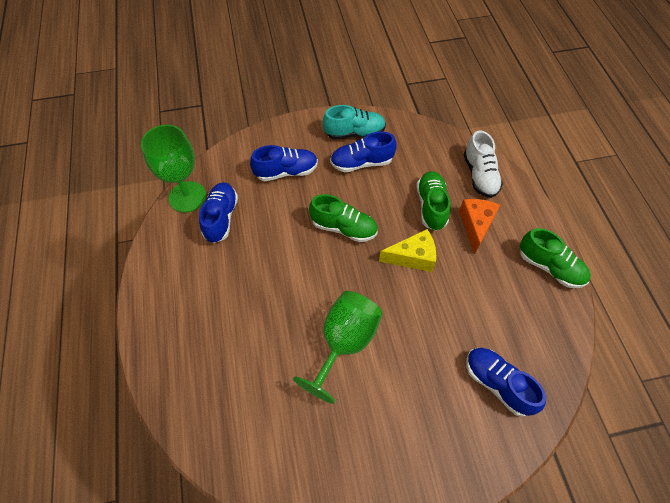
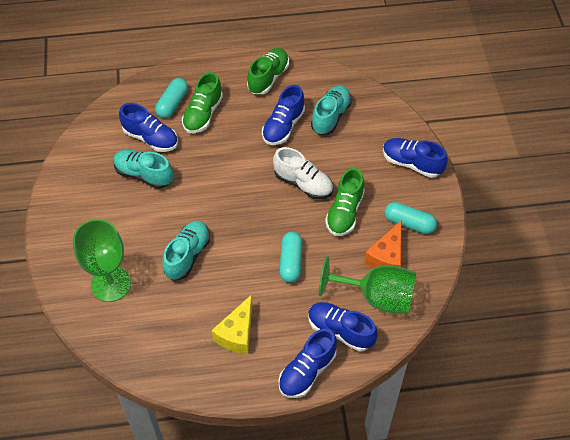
blue shoe: [199,182,238,243] [250,145,318,181] [330,131,396,172] [466,348,546,417] = 4 -> [119,103,178,152] [262,85,305,145] [278,329,337,398] [308,302,378,352] [383,138,448,178] = 5
turquoise capsule: none = 0 -> [155,78,188,118] [279,232,302,283] [385,202,437,234] = 3
turquoise shoe: [323,105,386,139] = 1 -> [113,149,173,189] [162,221,210,280] [311,85,352,135] = 3

